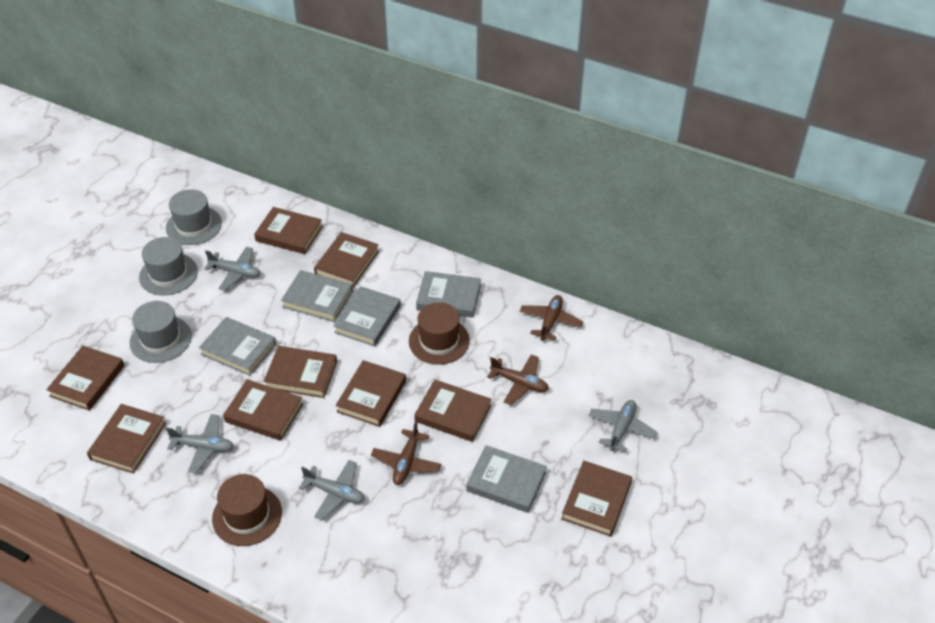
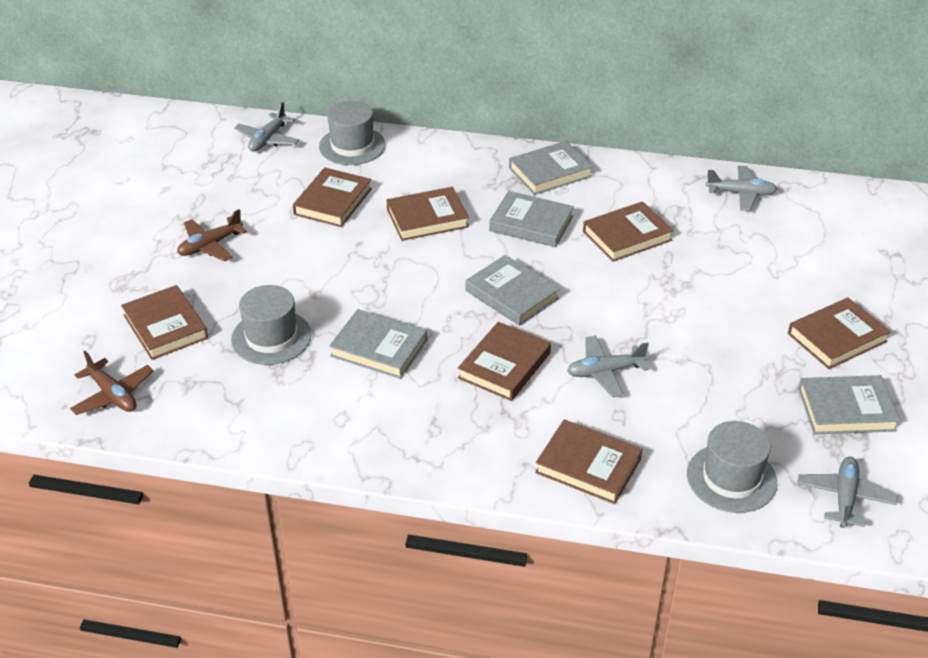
brown book: [46,346,125,411] [87,404,166,474] [223,379,303,441] [254,207,323,254] [264,346,337,398] [314,232,379,288] [335,360,406,427] [414,379,492,442] [561,460,632,537] = 9 -> [121,285,208,360] [293,167,372,227] [387,187,469,241] [458,322,551,401] [535,419,642,504] [583,201,674,262] [788,298,890,369] = 7
brown hat: [212,474,282,546] [409,302,470,365] = 2 -> none = 0
brown plane: [371,421,442,485] [487,354,549,405] [520,295,583,341] = 3 -> [70,351,154,415] [177,209,247,262] = 2

